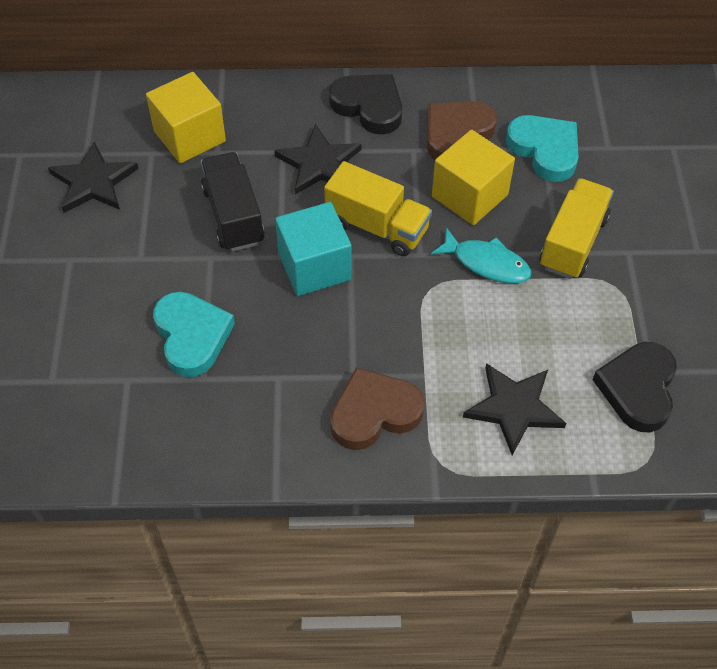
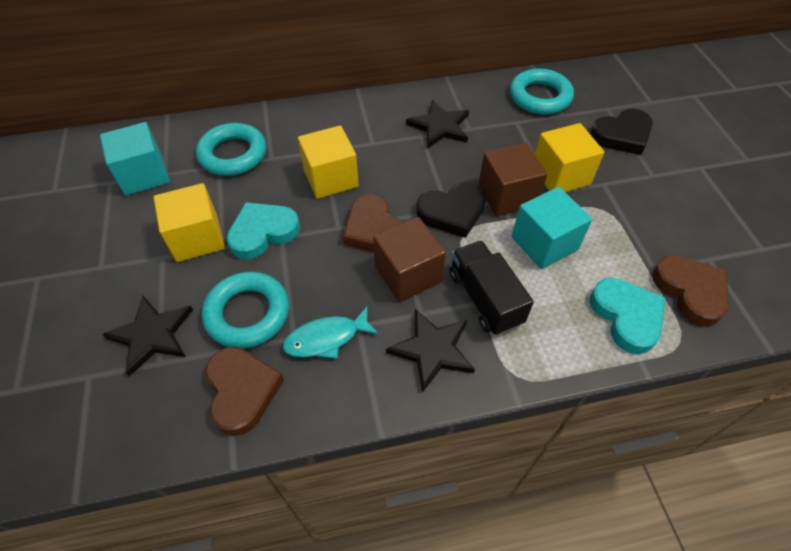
brown cube: none = 0 -> [373,217,446,302] [478,143,547,216] = 2
brown heart: [330,367,425,450] [427,101,497,160] = 2 -> [205,347,284,436] [343,194,404,252] [652,255,729,327] = 3
turquoise cube: [275,202,352,296] = 1 -> [100,122,170,196] [512,187,592,269] = 2
turquoise ring: none = 0 -> [196,123,266,176] [202,272,289,349] [510,68,574,115] = 3
yellow cube: [146,72,226,163] [432,130,515,225] = 2 -> [153,183,225,262] [298,125,359,199] [535,123,604,192] = 3
yellow truck: [324,161,432,256] [540,178,614,279] = 2 -> none = 0

